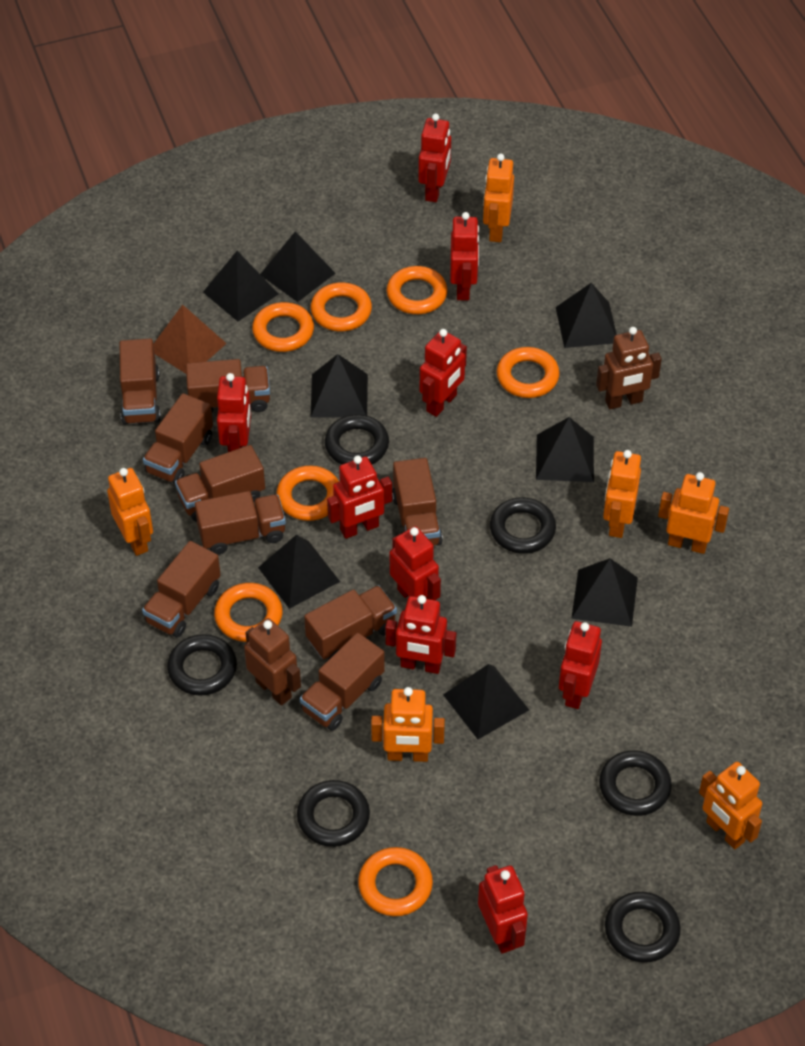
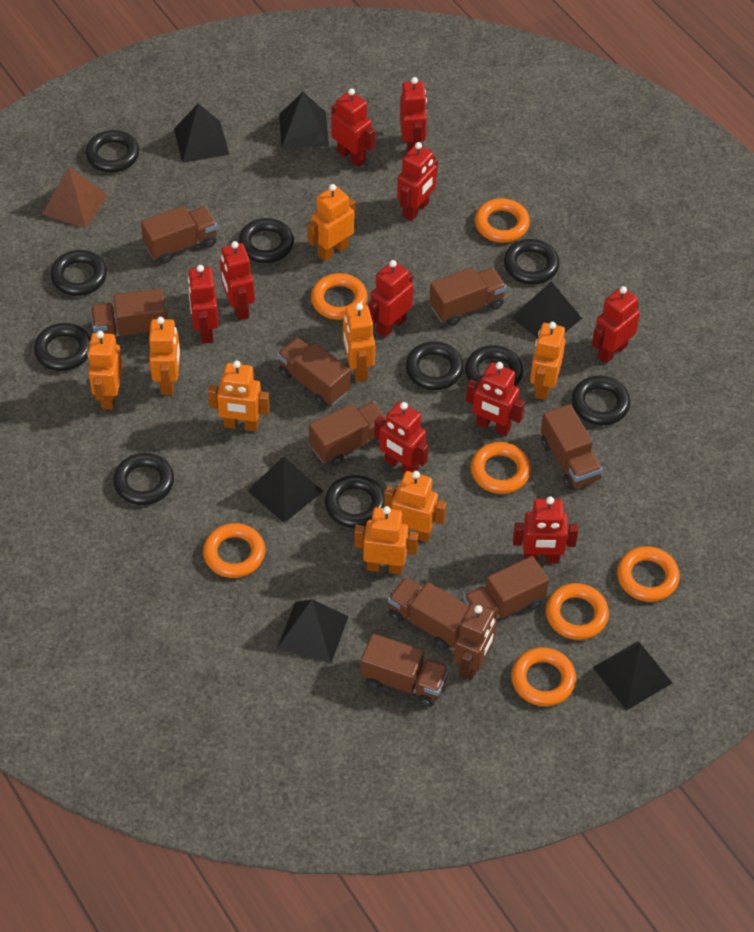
black pyramid: [203,251,279,322] [258,535,340,609] [260,231,336,302] [311,354,368,418] [443,664,529,739] [536,417,594,482] [556,283,617,348] [571,558,638,627] = 8 -> [174,103,229,163] [248,456,324,523] [277,599,349,663] [279,92,329,148] [511,281,582,338] [593,641,672,710] = 6
black ring: [167,634,237,695] [297,780,370,847] [325,414,389,465] [490,497,556,554] [599,750,672,816] [605,892,681,963] = 6 -> [34,323,91,371] [50,250,107,296] [85,130,139,173] [113,453,174,505] [238,218,294,263] [325,475,385,528] [406,341,464,390] [465,345,523,386] [504,239,560,284] [572,376,630,425] = 10
brown robot: [244,618,301,705] [596,327,662,409] = 2 -> [453,602,497,680] = 1
orange robot: [107,468,153,556] [371,687,445,762] [483,154,514,242] [603,450,641,538] [658,472,729,554] [699,762,762,849] = 6 -> [88,331,123,409] [149,317,180,395] [208,360,270,431] [307,184,355,262] [343,303,375,382] [354,506,418,575] [384,471,447,542] [530,322,565,400] = 8
red robot: [217,373,251,452] [327,455,392,539] [385,595,456,674] [390,526,441,600] [418,114,451,202] [420,329,467,417] [450,212,479,300] [478,865,528,954] [559,621,602,709] = 9 -> [188,265,219,344] [220,241,255,320] [331,88,375,167] [368,260,414,338] [374,401,429,473] [397,142,438,221] [400,77,427,153] [466,362,525,436] [513,496,578,564] [592,286,640,363] = 10

